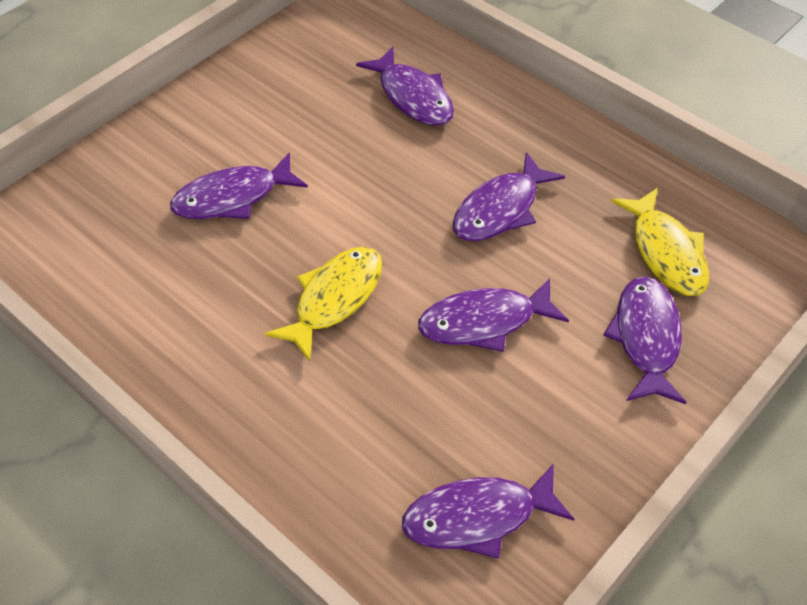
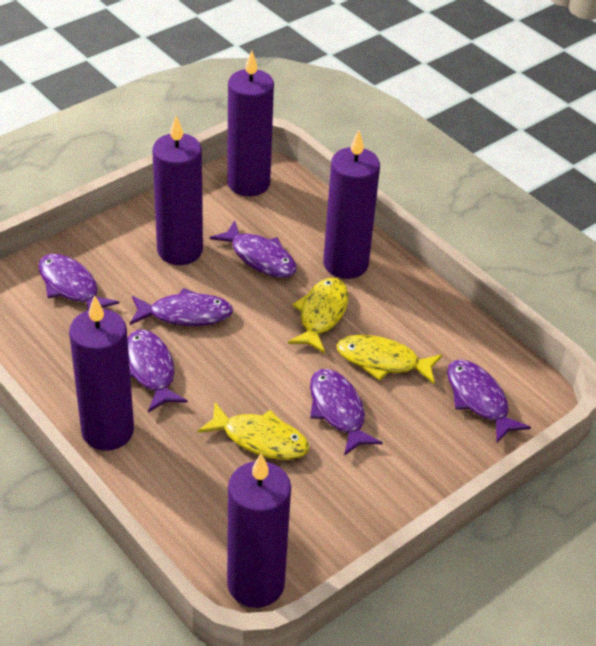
purple candle: none = 0 -> [69,295,134,451] [152,116,203,265] [227,50,274,196] [227,454,291,608] [323,130,380,279] = 5
yellow fish: [265,247,383,361] [611,188,709,296] = 2 -> [197,402,309,460] [288,278,348,353] [337,335,442,384] = 3

